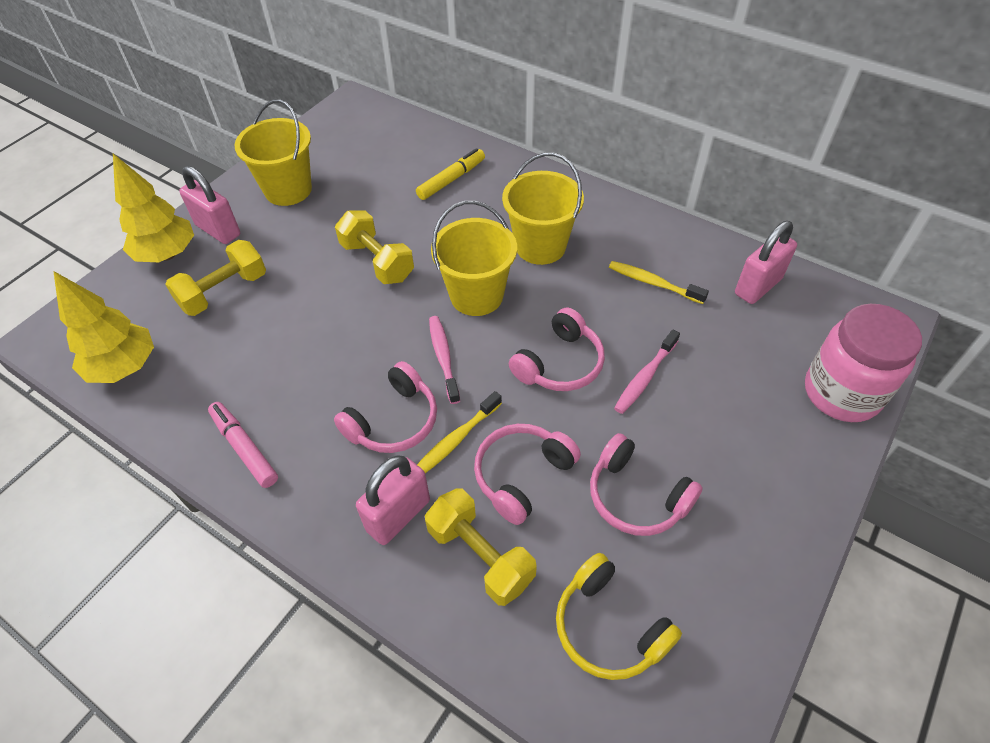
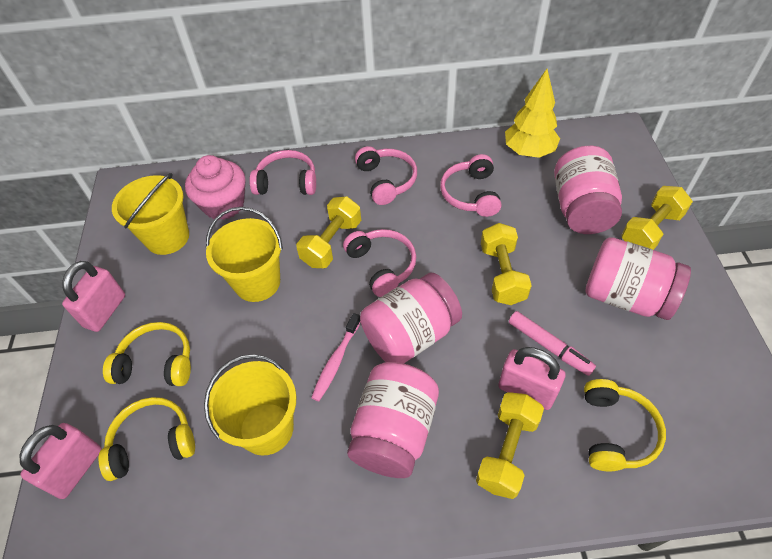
pink cupcake: none = 0 -> [185,155,245,220] = 1
pink jar: [805,304,922,422] = 1 -> [347,362,439,478] [360,273,462,364] [554,146,622,234] [585,237,691,320] = 4
pink toothbrush: [429,316,460,404] [614,330,680,414] = 2 -> [311,313,361,401] = 1
yellow dumbbell: [165,240,266,316] [335,210,414,284] [425,488,537,606] = 3 -> [296,196,361,268] [476,392,544,499] [481,223,532,305] [621,186,693,250] = 4
yellow headphones: [556,553,682,680] = 1 -> [99,397,195,481] [103,322,191,386] [584,379,666,471] = 3
yellow marker: [416,148,485,200] = 1 -> none = 0
yellow toothbrush: [417,391,502,473] [609,261,709,304] = 2 -> none = 0
yellow tree: [53,271,154,383] [113,154,194,262] = 2 -> [505,69,560,158] = 1

